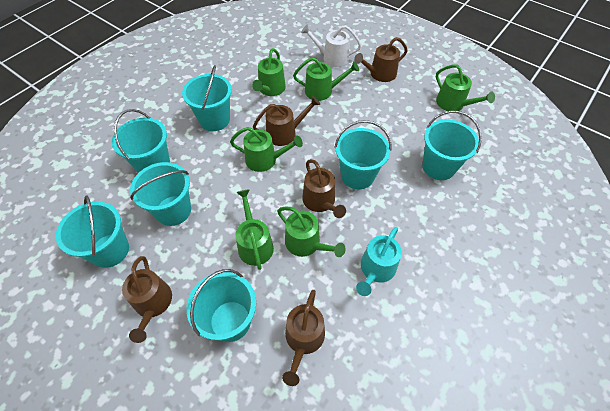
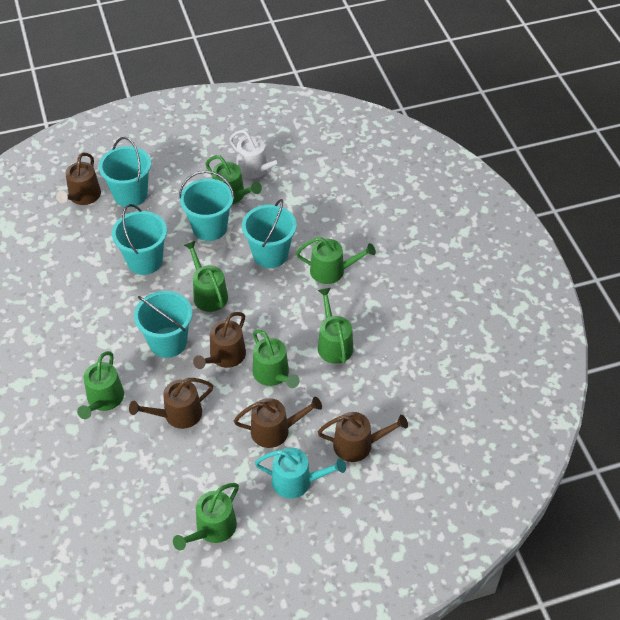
green watering can: [230,127,303,172] [235,189,274,270] [252,48,286,96] [277,207,346,257] [293,58,359,101] [436,64,495,111] = 6 -> [77,351,124,419] [173,483,239,550] [184,241,228,312] [206,155,262,204] [253,329,300,388] [296,237,376,284] [318,288,353,364] = 7
turquoise bucket: [56,195,129,268] [112,109,170,173] [130,162,191,226] [182,65,232,131] [186,269,256,342] [334,120,392,189] [422,111,482,180] = 7 -> [99,137,151,207] [112,204,167,275] [134,291,193,358] [179,171,235,241] [242,199,297,268] = 5

